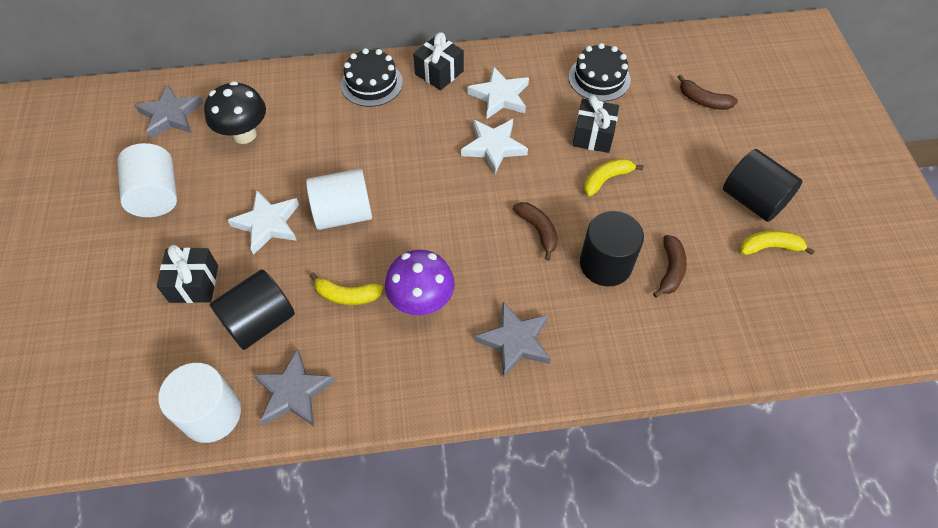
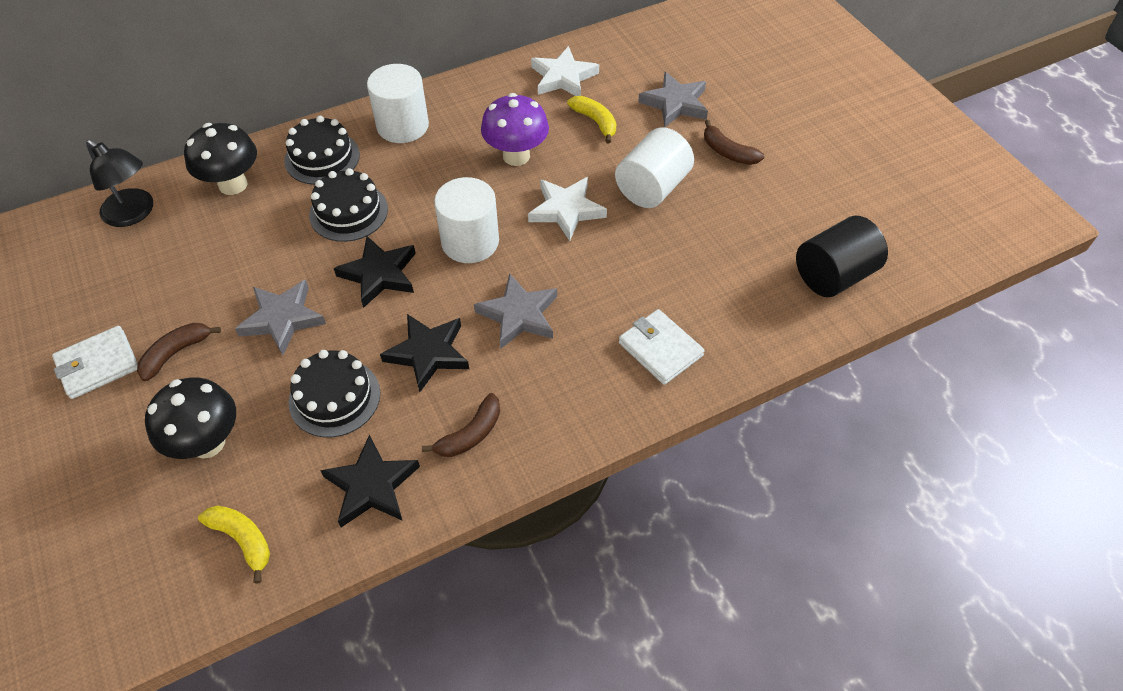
black cake: [341,48,403,107] [569,43,631,102] = 2 -> [284,116,360,185] [289,350,380,438] [309,168,388,242] = 3
black cylinder: [210,269,295,350] [580,211,644,286] [723,149,803,222] = 3 -> [796,216,888,297] = 1
black gift: [157,245,218,303] [413,32,464,90] [572,95,619,153] = 3 -> none = 0
black lamp: none = 0 -> [86,140,153,227] = 1
black mushroom: [204,81,266,144] = 1 -> [145,377,236,459] [184,123,257,195] = 2
black star: none = 0 -> [320,434,420,527] [334,236,416,308] [380,314,469,392] = 3
white star: [228,190,299,255] [461,119,528,174] [467,66,529,119] = 3 -> [528,177,607,241] [531,46,599,96] = 2
white wallet: none = 0 -> [52,326,138,399] [619,309,705,385] = 2
yellow banana: [310,273,383,305] [584,158,643,197] [740,230,815,255] = 3 -> [198,506,270,584] [567,96,616,144] = 2

